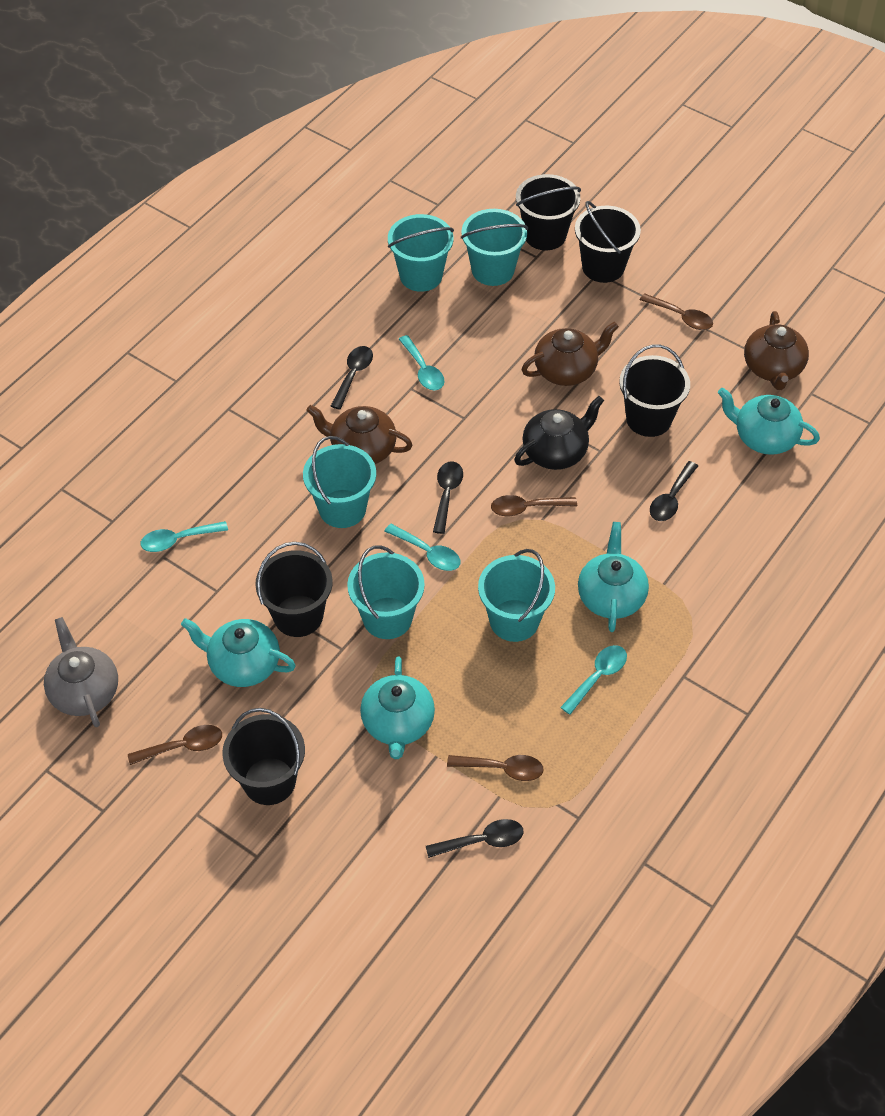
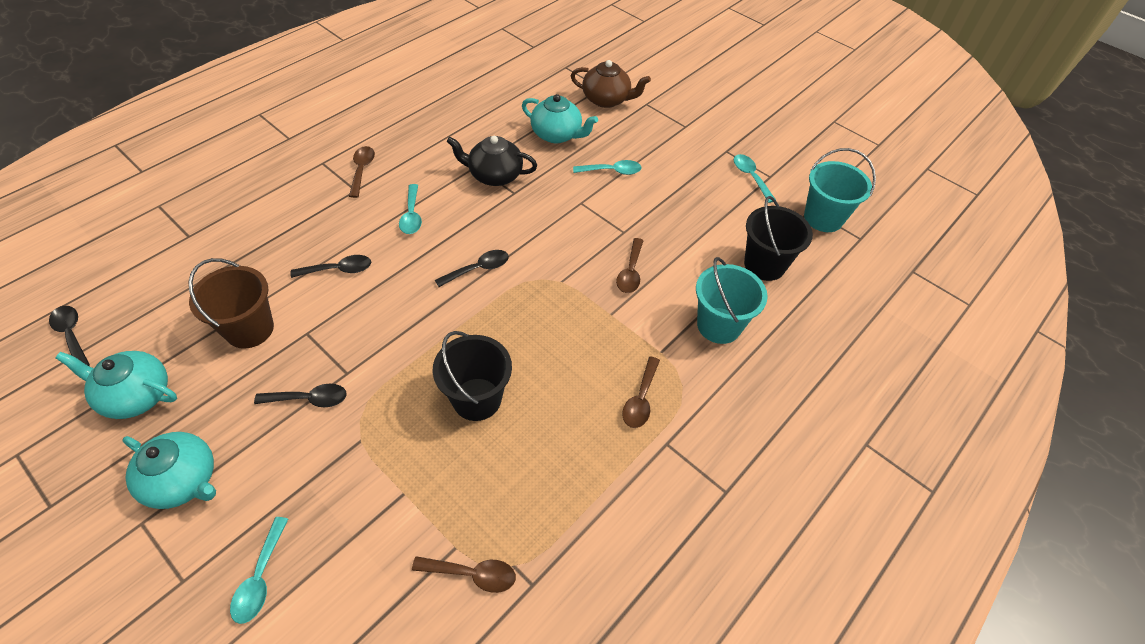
black bucket: [222,708,305,805] [255,542,333,637] [516,174,581,250] [575,201,641,283] [619,345,690,437] = 5 -> [433,331,512,421] [744,196,813,281] = 2
brown bucket: none = 0 -> [188,258,274,349] = 1
brown teapot: [306,405,412,464] [522,322,619,386] [744,311,809,390] = 3 -> [571,60,651,108] = 1
grey teapot: [44,617,118,727] = 1 -> none = 0
turquoise bucket: [303,436,376,528] [347,545,425,639] [388,214,454,292] [461,209,528,286] [478,549,555,642] = 5 -> [696,257,768,344] [804,148,876,232] = 2
turquoise teapot: [181,618,296,687] [360,657,435,759] [578,522,649,632] [718,388,820,455] = 4 -> [56,351,177,419] [122,432,216,509] [522,94,598,143] = 3

